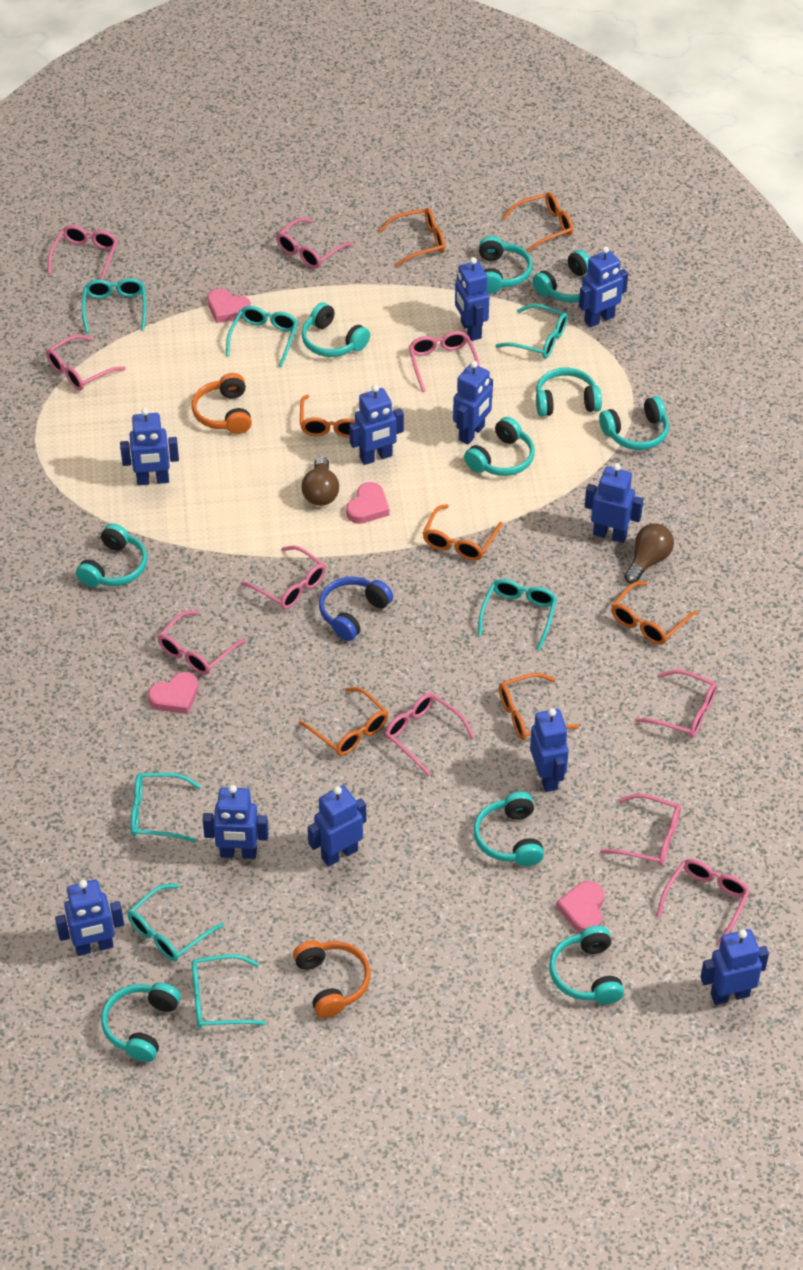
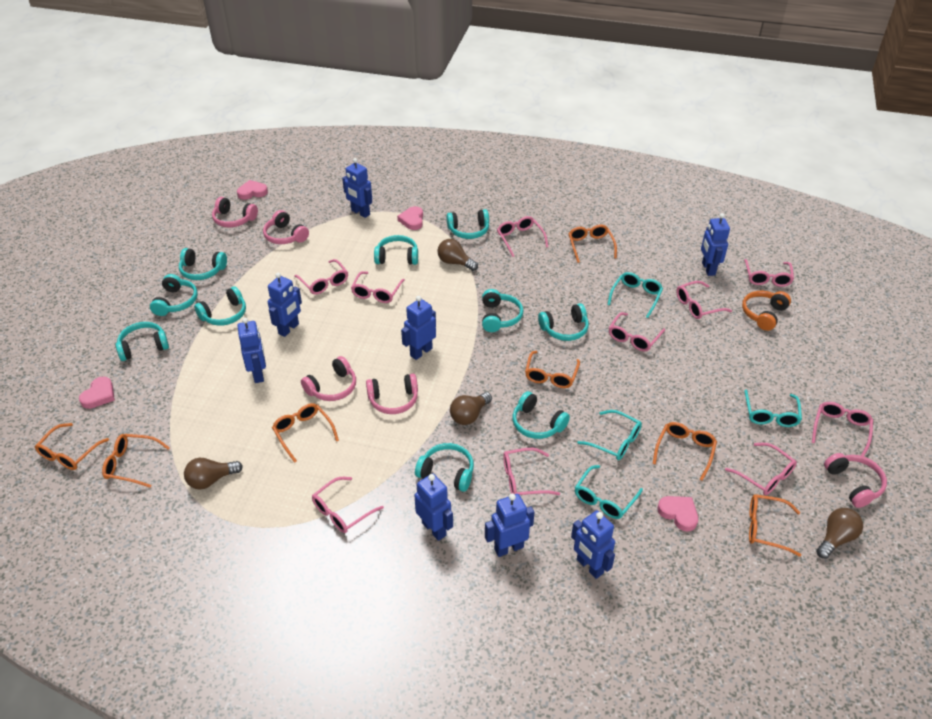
blue headphones: [319,577,393,641] = 1 -> none = 0
blue robot: [55,880,124,956] [120,408,179,485] [203,785,268,859] [308,785,366,867] [349,385,404,465] [453,361,493,444] [455,257,489,341] [530,708,569,792] [579,246,628,328] [585,463,643,543] [700,929,769,1005] = 11 -> [238,318,266,383] [268,273,302,337] [342,158,372,218] [401,296,436,360] [414,473,453,541] [485,493,535,557] [571,510,615,579] [701,213,730,276] = 8
brown light bulb: [302,456,339,506] [624,524,674,584] = 2 -> [184,458,243,490] [437,239,478,271] [450,392,492,425] [816,508,863,559] = 4
orange headphones: [192,373,252,434] [293,940,371,1018] = 2 -> [742,291,791,331] = 1
pink headphones: none = 0 -> [212,197,258,227] [263,210,309,244] [301,356,356,401] [366,374,418,414] [824,453,887,508] = 5
turquoise glasses: [82,278,146,333] [128,884,224,961] [131,773,201,842] [192,954,266,1028] [226,306,298,367] [478,579,557,650] [495,304,568,359] = 7 -> [575,465,643,519] [577,410,642,460] [608,272,663,318] [744,389,802,427] = 4

